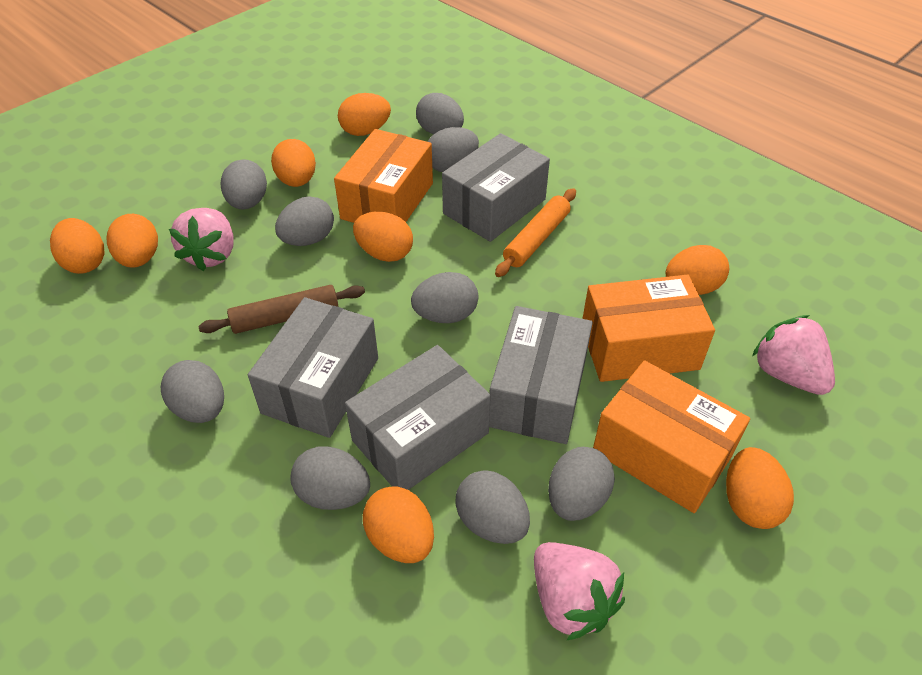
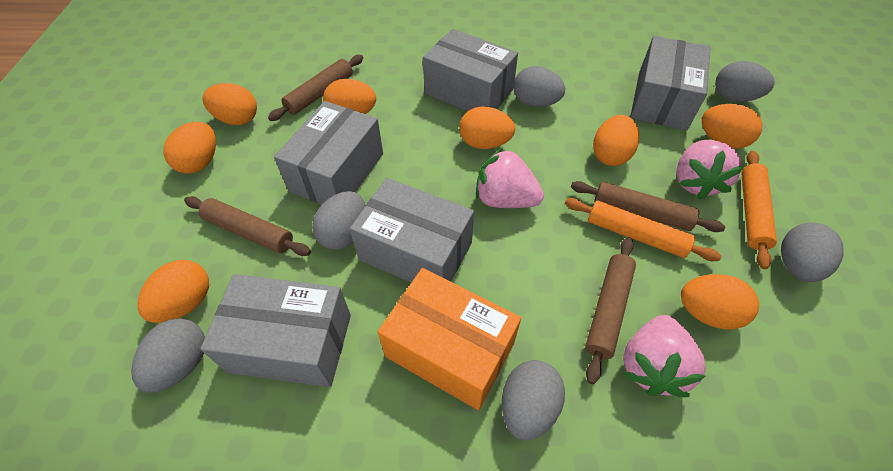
brown rolling pin: [199,285,365,334] = 1 -> [184,196,311,256] [268,55,363,121] [571,181,725,232] [585,237,636,384] = 4
grey box: [248,297,378,438] [345,345,491,490] [442,133,550,242] [489,306,593,444] = 4 -> [200,274,351,387] [274,101,383,204] [350,178,474,283] [423,29,518,111] [630,36,711,130] = 5
grey egg: [161,360,224,423] [221,159,267,209] [275,196,334,246] [290,446,370,510] [411,272,478,323] [416,93,464,134] [428,127,479,172] [455,470,530,544] [548,447,615,521] = 9 -> [131,318,205,392] [312,191,366,250] [502,360,565,440] [513,66,565,107] [715,61,775,102] [781,223,844,282] = 6
orange box: [334,129,433,223] [582,275,715,382] [593,360,750,513] = 3 -> [378,268,521,410] = 1
orange rolling pin: [495,188,576,277] = 1 -> [565,198,721,261] [741,151,777,269] = 2

